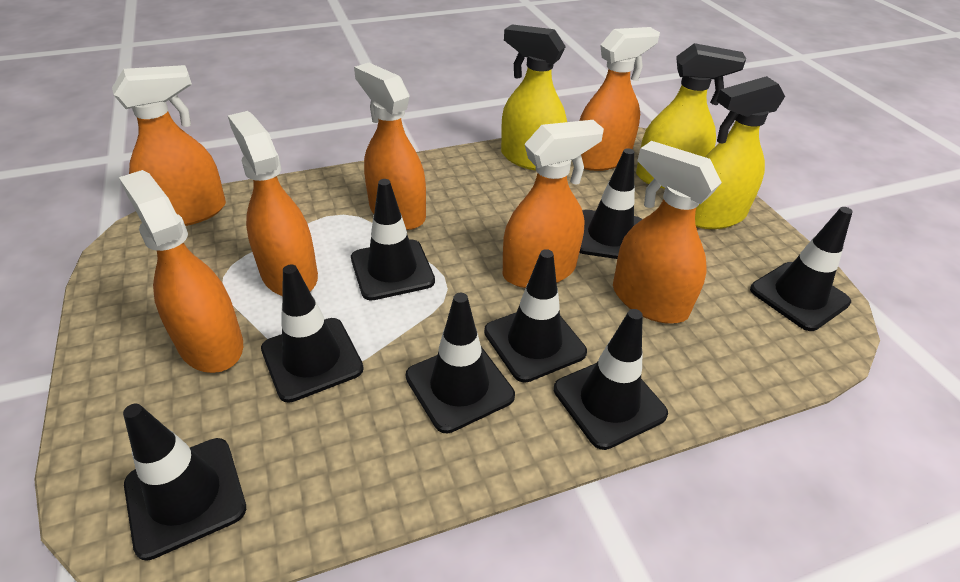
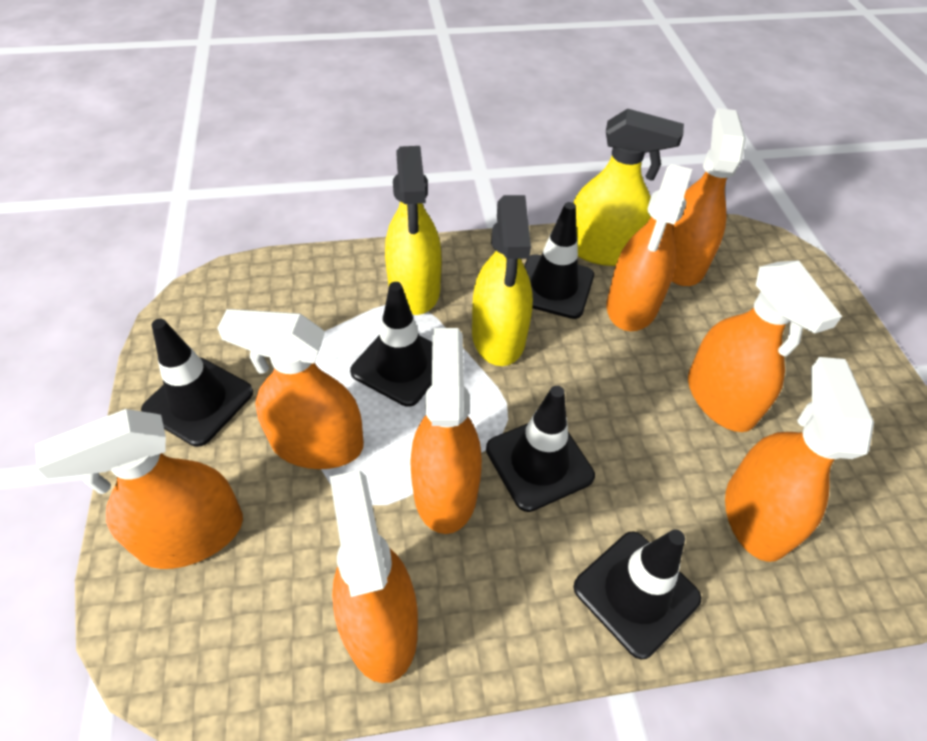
black traffic cone: [123,404,246,561] [261,265,364,403] [351,179,435,301] [406,293,515,433] [484,249,587,383] [554,309,668,450] [579,148,642,259] [750,207,853,331] = 8 -> [141,319,253,447] [350,282,432,407] [486,386,595,512] [524,202,594,319] [573,529,701,660] = 5
orange spray bottle: [112,65,226,226] [119,170,243,373] [228,111,318,296] [354,63,426,230] [503,120,604,288] [579,27,660,171] [613,141,722,324] = 7 -> [35,409,243,569] [217,309,364,469] [330,470,418,683] [410,328,482,534] [607,164,692,331] [672,108,746,286] [688,260,842,432] [725,357,874,562] = 8

